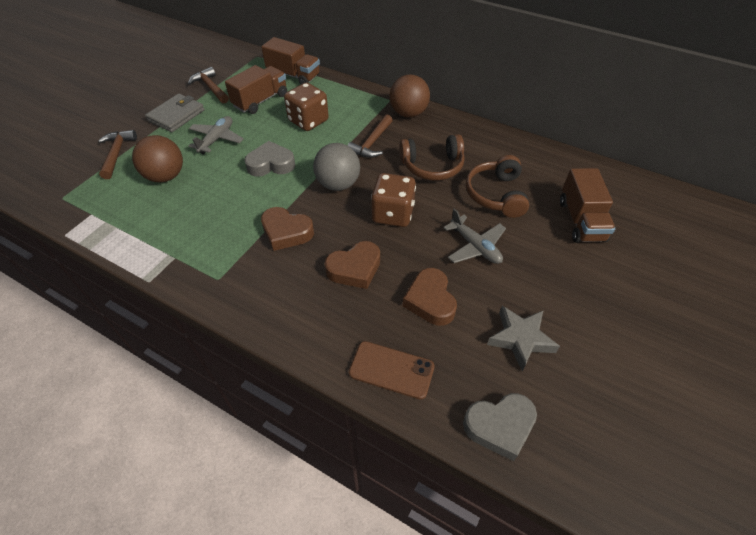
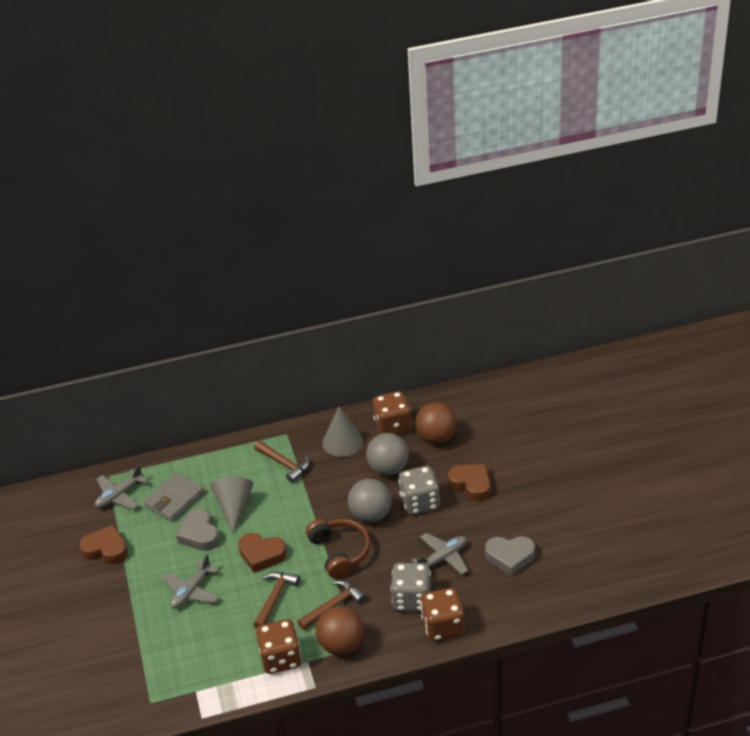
brown dice: [284,82,329,131] [371,173,416,227] = 2 -> [256,619,302,674] [373,391,412,435] [420,588,465,641] = 3
brown headphones: [399,134,465,181] [466,155,529,218] = 2 -> [306,519,370,579] = 1
brown phone: [349,341,435,400] = 1 -> none = 0
brown truck: [225,65,287,114] [261,37,320,84] [560,168,615,243] = 3 -> none = 0
grey ball: [313,143,360,191] = 1 -> [348,479,391,523] [366,433,409,476] = 2
grey cone: none = 0 -> [210,477,253,533] [322,407,363,457] = 2
grey dice: none = 0 -> [391,563,431,611] [399,466,440,515] = 2
grey plane: [188,116,244,154] [443,208,506,264] = 2 -> [95,464,147,509] [162,554,219,609] [412,533,468,575] = 3
grey star: [487,306,560,371] = 1 -> none = 0

